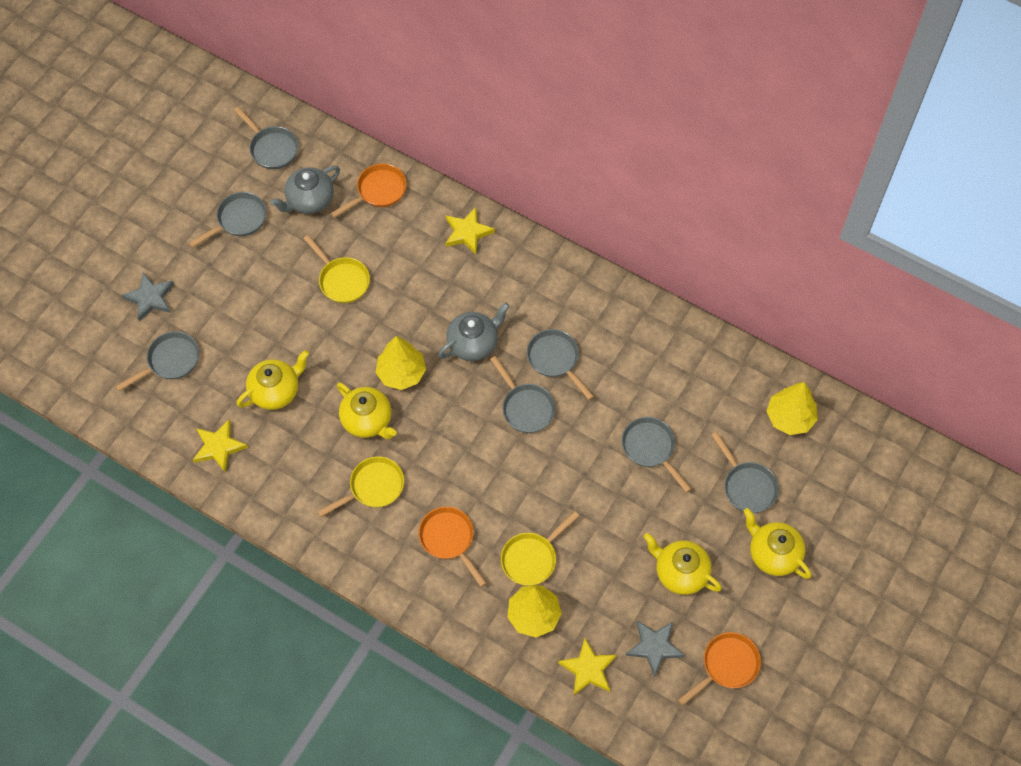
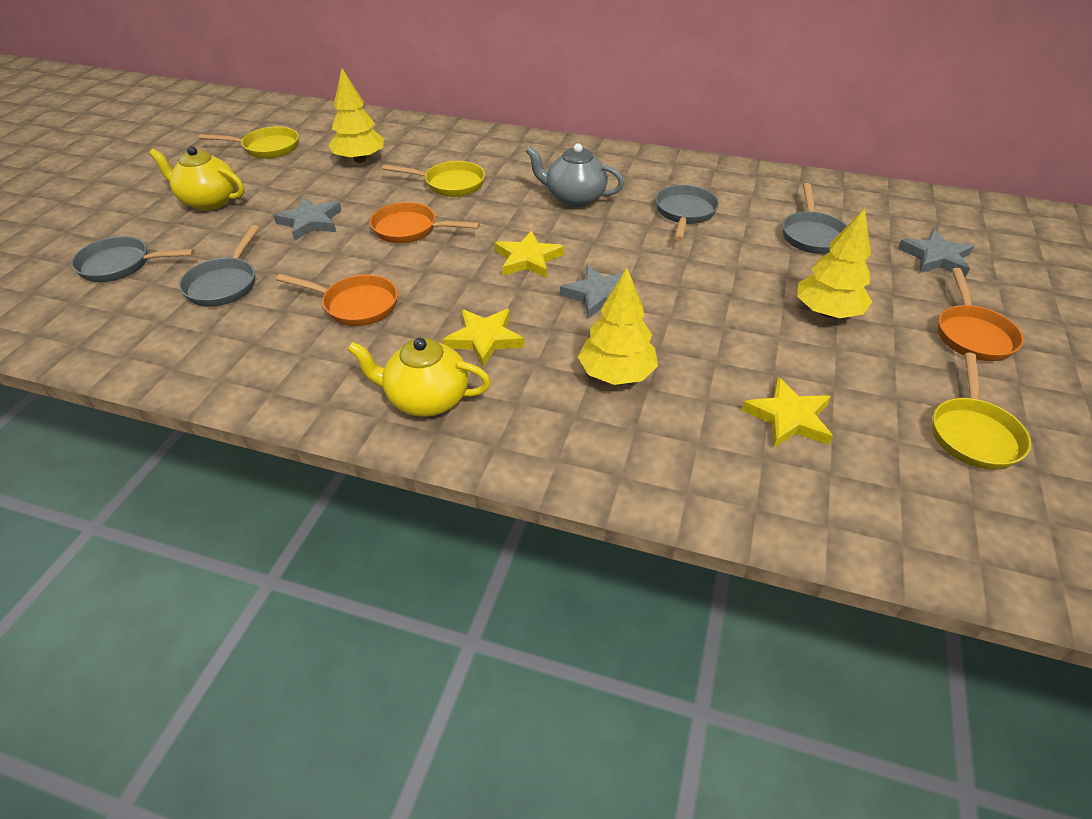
grey pan: [115,331,199,391] [189,192,267,248] [234,107,298,169] [490,356,555,433] [527,329,594,400] [622,417,692,493] [711,432,779,513] = 7 -> [71,236,195,282] [179,225,259,307] [655,185,719,241] [782,183,847,254] = 4
grey star: [121,272,174,322] [625,620,685,677] = 2 -> [273,197,342,241] [560,265,623,319] [898,229,974,277] = 3
grey teapot: [270,166,340,214] [438,303,510,361] = 2 -> [526,143,624,207] = 1
yellow teapot: [237,350,309,410] [337,382,397,439] [644,533,722,595] [743,508,811,579] = 4 -> [149,146,244,210] [347,338,491,417] = 2

